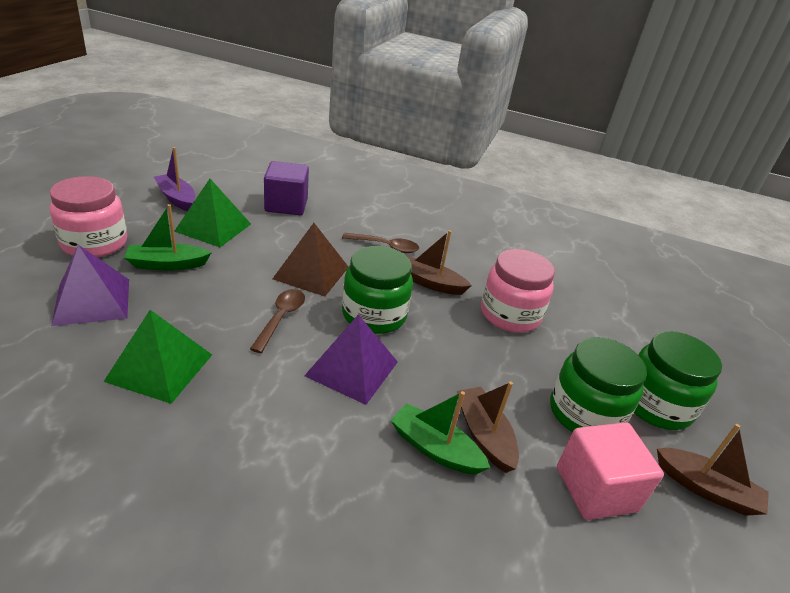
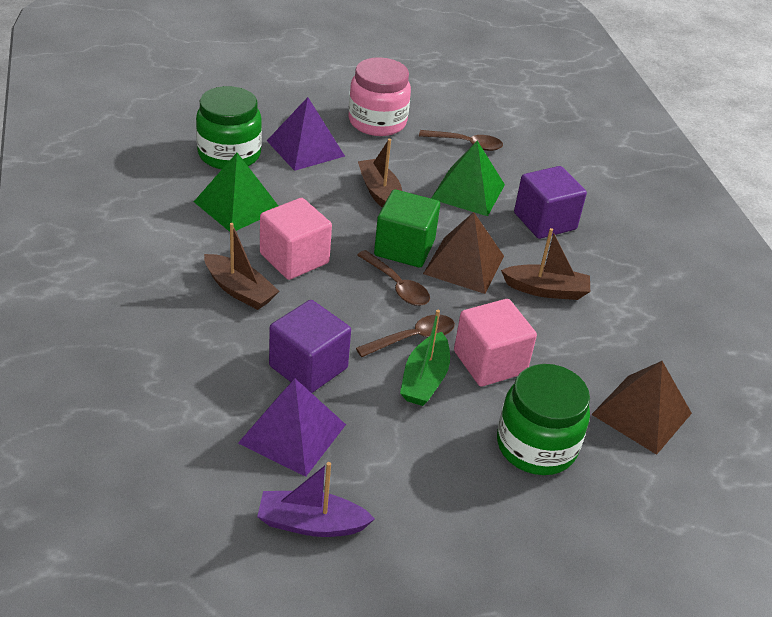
brown pyramid: [273,223,348,296] = 1 -> [423,212,504,294] [591,361,692,455] = 2
brown spoon: [250,289,305,353] [342,233,419,253] = 2 -> [356,315,455,357] [357,250,430,306] [419,130,503,151] = 3
green boat: [124,204,212,271] [390,391,490,474] = 2 -> [400,310,450,406] = 1
green cube: none = 0 -> [374,189,440,267] = 1
green jar: [342,246,413,334] [550,337,647,432] [634,331,722,430] = 3 -> [196,86,262,169] [497,364,590,475] = 2
pink cube: [557,422,664,520] = 1 -> [260,198,332,280] [454,299,537,387] = 2
pink jar: [50,176,127,258] [481,249,555,333] = 2 -> [349,57,411,136] = 1
purple cube: [264,161,309,215] = 1 -> [269,300,351,393] [514,166,587,239] = 2

